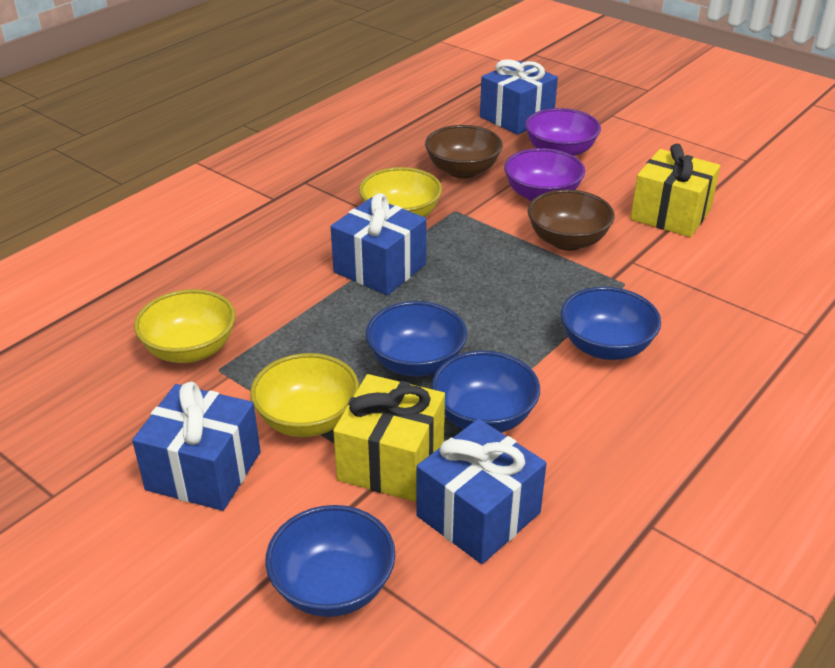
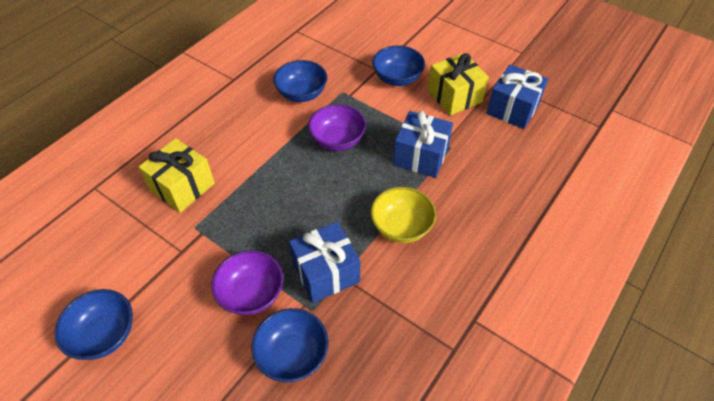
blue gift: [132,382,261,511] [331,193,427,295] [417,419,547,564] [480,59,558,135] = 4 -> [289,222,360,303] [393,111,453,178] [486,64,548,129] = 3
brown bowl: [425,125,503,179] [528,189,614,251] = 2 -> none = 0
yellow bowl: [134,289,236,363] [250,353,359,437] [359,167,442,217] = 3 -> [370,187,436,243] = 1

